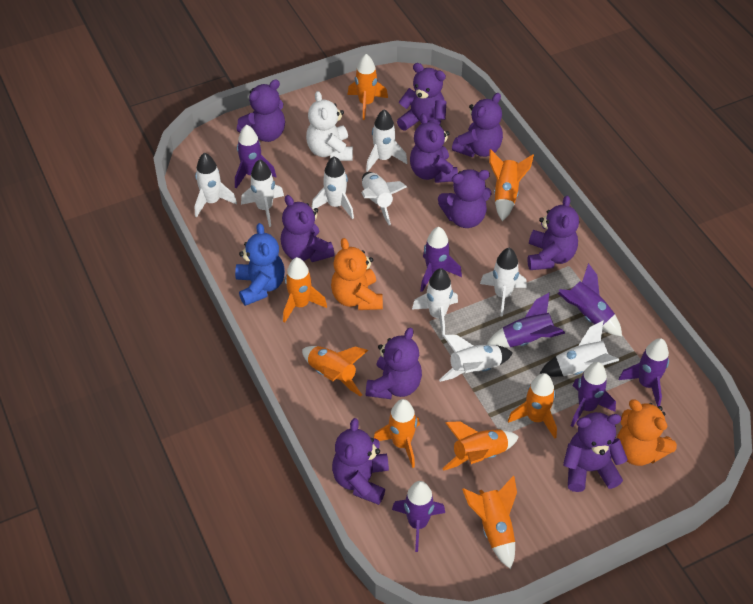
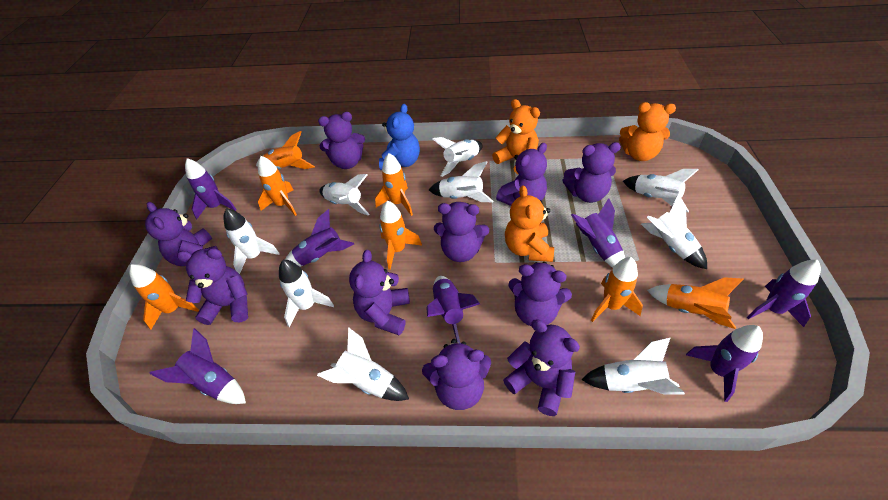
orange rocket: [283,257,327,323] [302,346,368,397] [348,54,388,120] [374,399,420,468] [442,421,519,471] [462,476,517,569] [489,149,534,221] [508,373,557,439] = 8 -> [129,264,199,330] [256,131,315,170] [258,156,297,216] [375,153,413,216] [379,201,422,270] [591,257,643,322] [647,277,744,329] = 7
orange teddy bear: [331,238,383,310] [617,399,677,466] = 2 -> [492,99,540,174] [505,185,554,262] [619,102,676,161] = 3
white teddy bear: [306,91,353,161] = 1 -> none = 0

